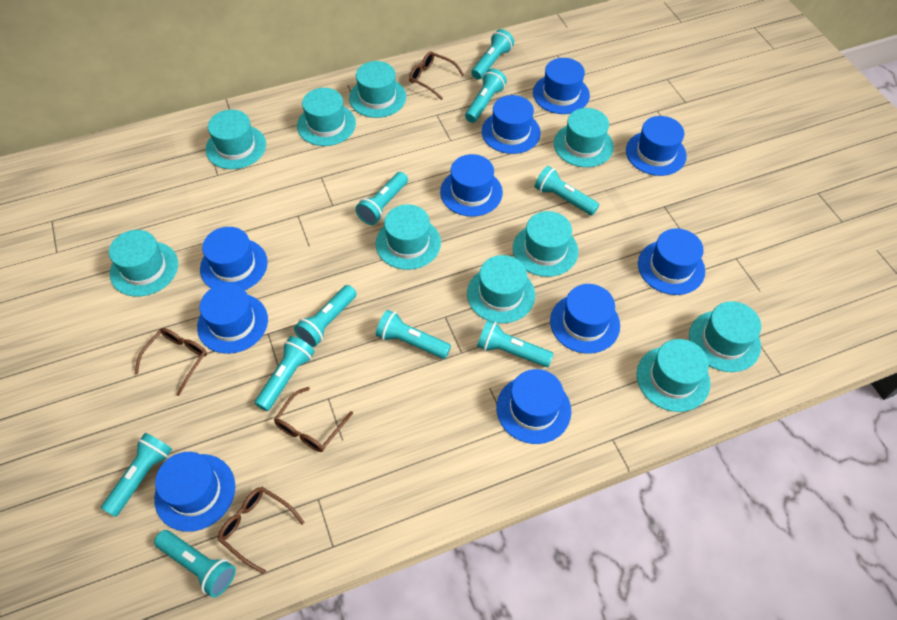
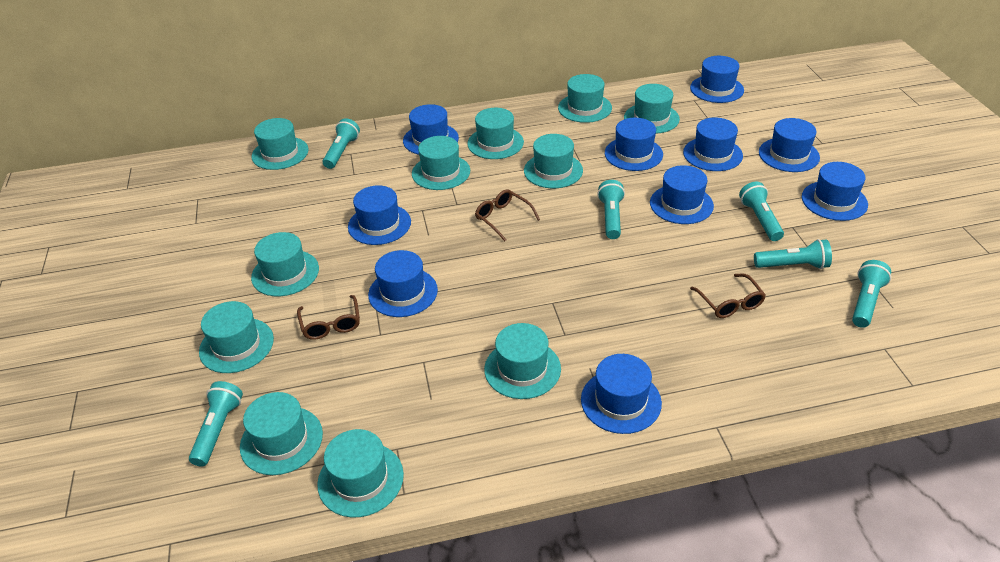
brown glasses: [135,328,207,396] [218,487,305,574] [274,387,353,452] [409,52,464,100] = 4 -> [297,295,360,340] [475,189,540,241] [690,274,766,318] = 3
turquoise flashlight: [101,433,172,517] [154,530,236,598] [255,336,315,411] [294,285,357,347] [355,172,408,225] [376,310,451,359] [465,68,507,123] [471,29,514,80] [477,320,554,367] [534,166,599,215] = 10 -> [189,381,243,466] [323,118,360,169] [597,180,625,239] [739,182,784,241] [754,239,832,269] [852,260,891,328] = 6
turquoise hat: [109,230,178,297] [205,110,266,169] [297,88,356,146] [349,61,406,118] [376,204,441,270] [467,255,535,323] [513,211,578,277] [554,108,614,167] [637,339,710,412] [689,301,761,372] = 10 -> [199,301,274,373] [240,392,323,475] [251,232,319,296] [252,118,309,170] [317,429,404,518] [412,136,470,190] [467,108,524,159] [484,323,561,399] [524,134,583,188] [558,74,612,123] [624,84,680,134] = 11

